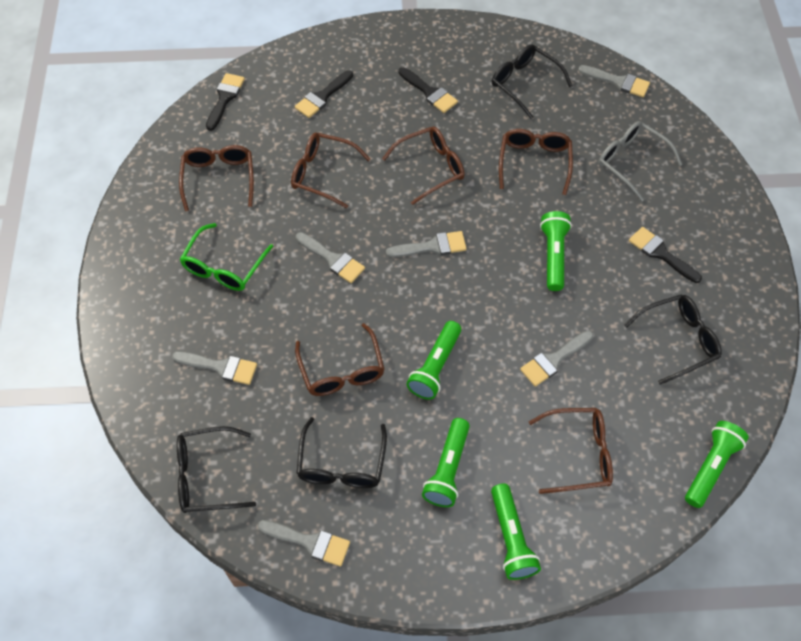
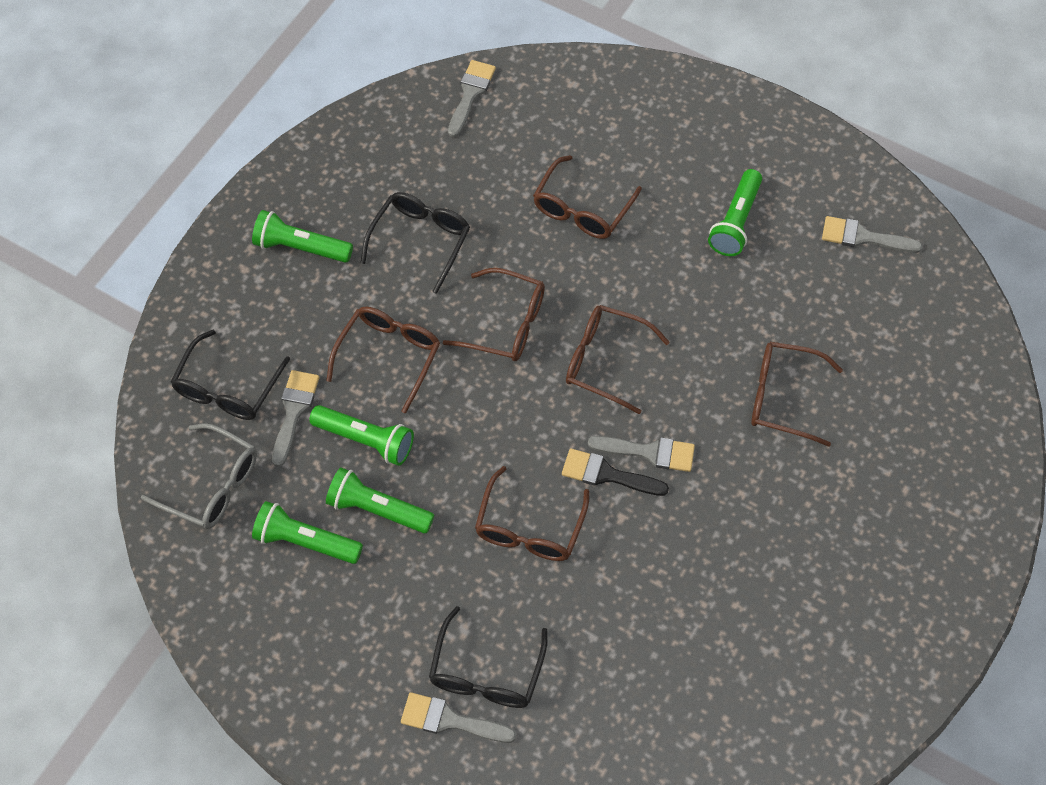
black brush: [206,73,245,131] [295,70,353,118] [399,67,458,113] [629,227,702,283] = 4 -> [562,448,669,496] = 1
black glasses: [177,426,256,513] [296,417,387,488] [492,44,572,119] [624,294,722,385] = 4 -> [171,330,290,420] [360,192,470,294] [429,606,548,708] = 3
green glasses: [180,223,273,291] = 1 -> none = 0
grey brush: [172,351,257,385] [257,520,350,566] [296,232,365,283] [386,231,467,257] [520,331,594,387] [578,65,650,97] = 6 -> [272,370,319,467] [401,692,516,743] [448,60,496,137] [588,436,695,472] [822,216,922,253] = 5

